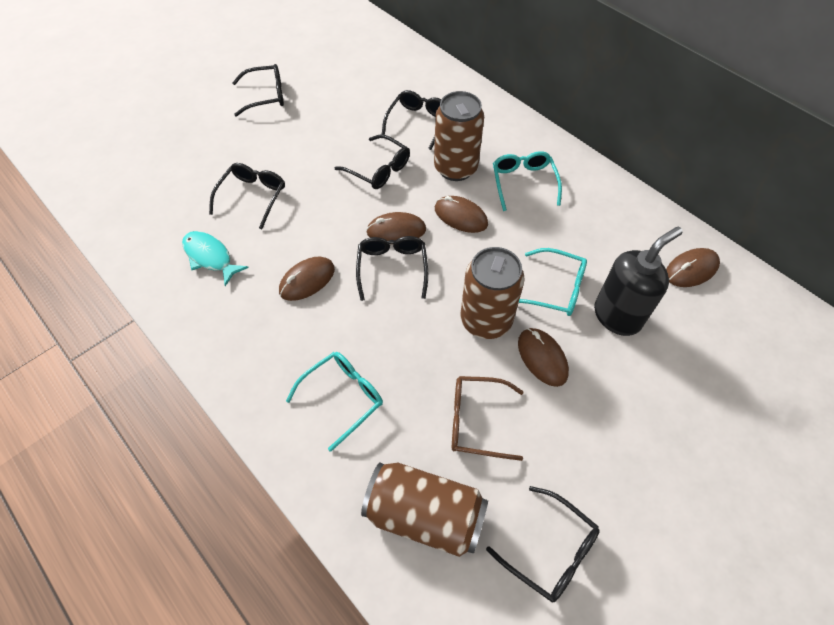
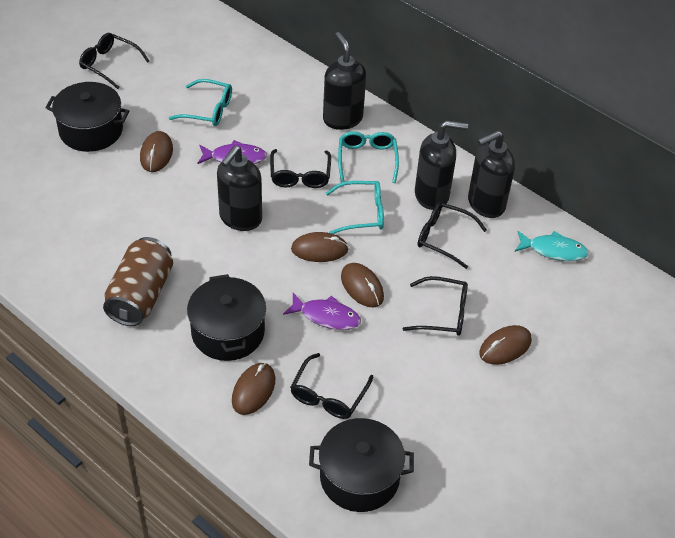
black glasses: [209,163,285,229] [232,64,284,116] [335,134,410,189] [356,236,428,301] [382,90,441,150] [486,486,599,602] = 6 -> [79,33,150,89] [270,149,331,188] [290,353,373,419] [403,276,468,336] [417,202,487,269] = 5
black pot: none = 0 -> [45,82,129,152] [187,274,266,361] [309,418,414,512] = 3
black soap dispenser: [594,227,683,336] = 1 -> [217,146,262,231] [323,32,366,130] [415,120,468,210] [468,130,515,218] = 4
brown can: [361,462,488,557] [434,91,484,181] [461,247,525,339] = 3 -> [103,237,173,326] = 1
brown glasses: [452,376,524,461] = 1 -> none = 0
purple fish: none = 0 -> [197,140,267,164] [283,293,361,330] = 2

